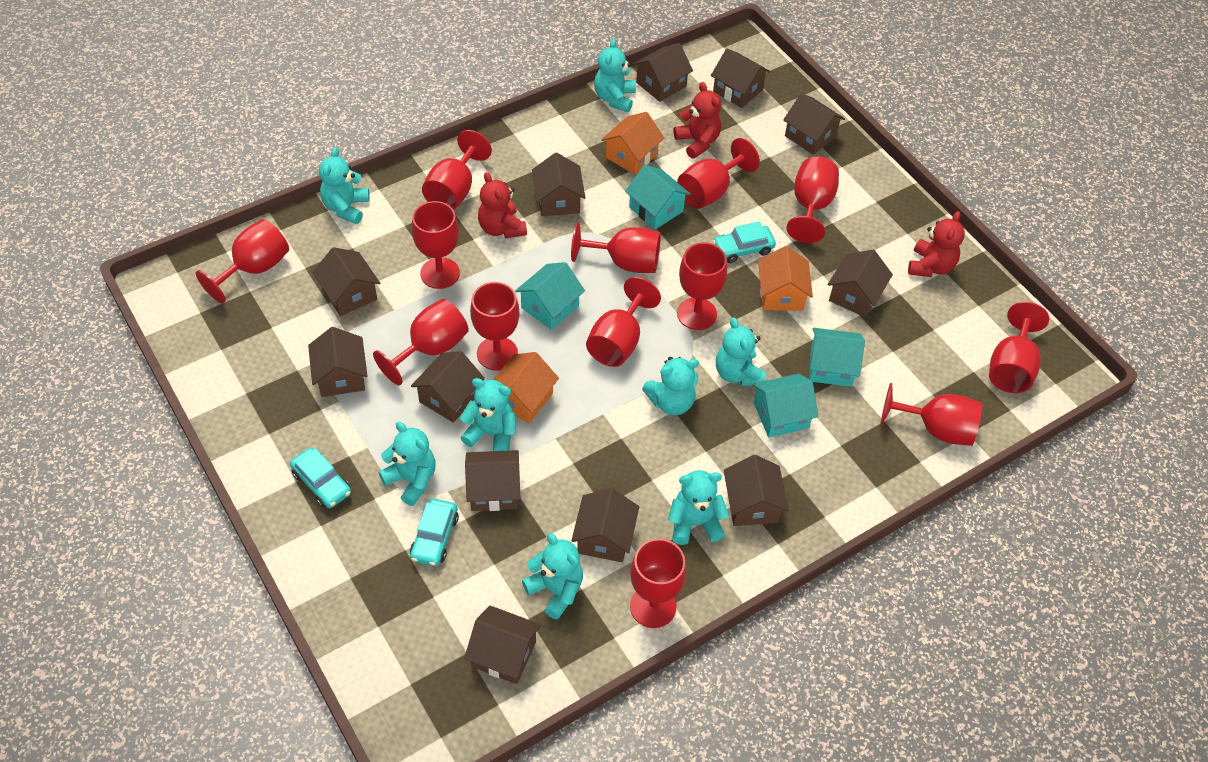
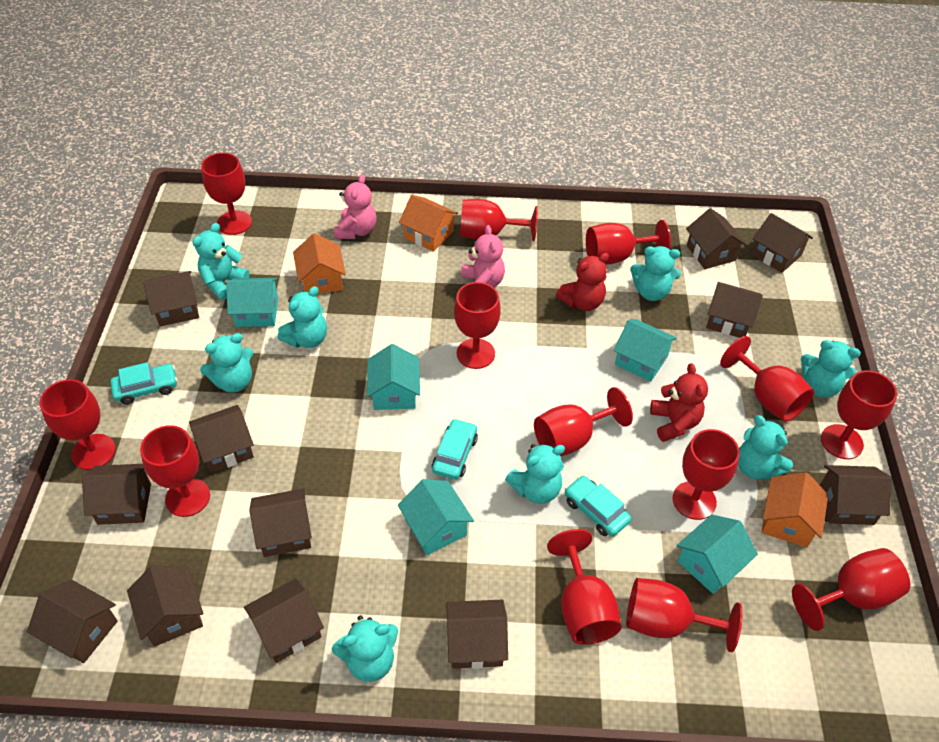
pink teddy bear: none = 0 -> [334,174,377,239] [461,225,505,287] = 2
red teddy bear: [478,172,527,238] [673,82,721,159] [908,211,965,277] = 3 -> [556,253,609,311] [650,363,708,442] = 2
turquoise house: [515,262,585,330] [625,165,691,229] [753,374,819,438] [809,328,865,387] = 4 -> [226,278,278,327] [367,344,420,410] [398,479,474,555] [614,319,677,382] [677,515,758,594] = 5

